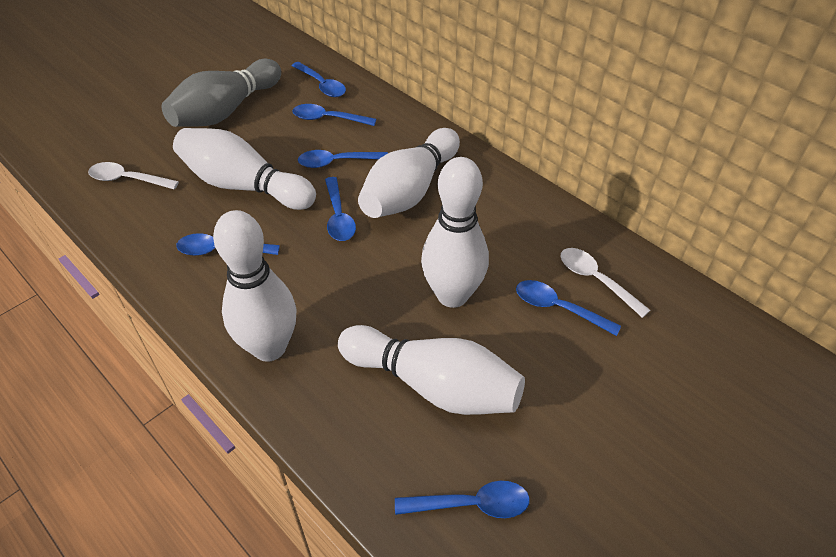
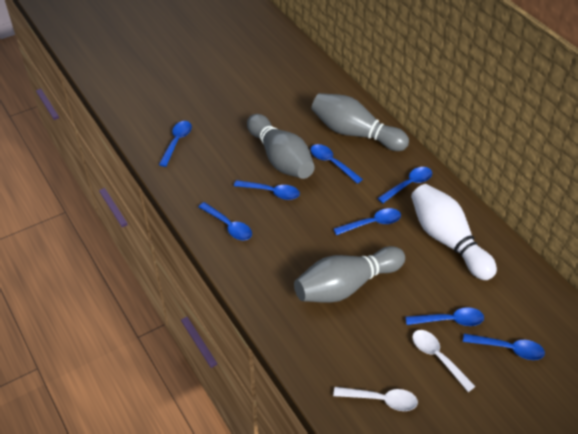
blue spoon: [176,233,280,256] [292,62,346,97] [293,104,376,126] [298,150,388,168] [325,177,356,241] [395,481,530,518] [516,280,621,336] = 7 -> [159,121,192,167] [198,202,252,240] [234,180,300,200] [310,144,363,184] [334,208,401,235] [377,167,432,203] [406,307,484,326] [463,334,545,360] = 8
grey bowling pin: [161,59,281,127] = 1 -> [247,114,315,179] [294,246,405,303] [311,93,409,151] = 3
white bowling pin: [173,128,316,210] [213,210,296,362] [338,325,525,415] [358,128,460,218] [421,157,489,308] = 5 -> [411,184,497,280] = 1

